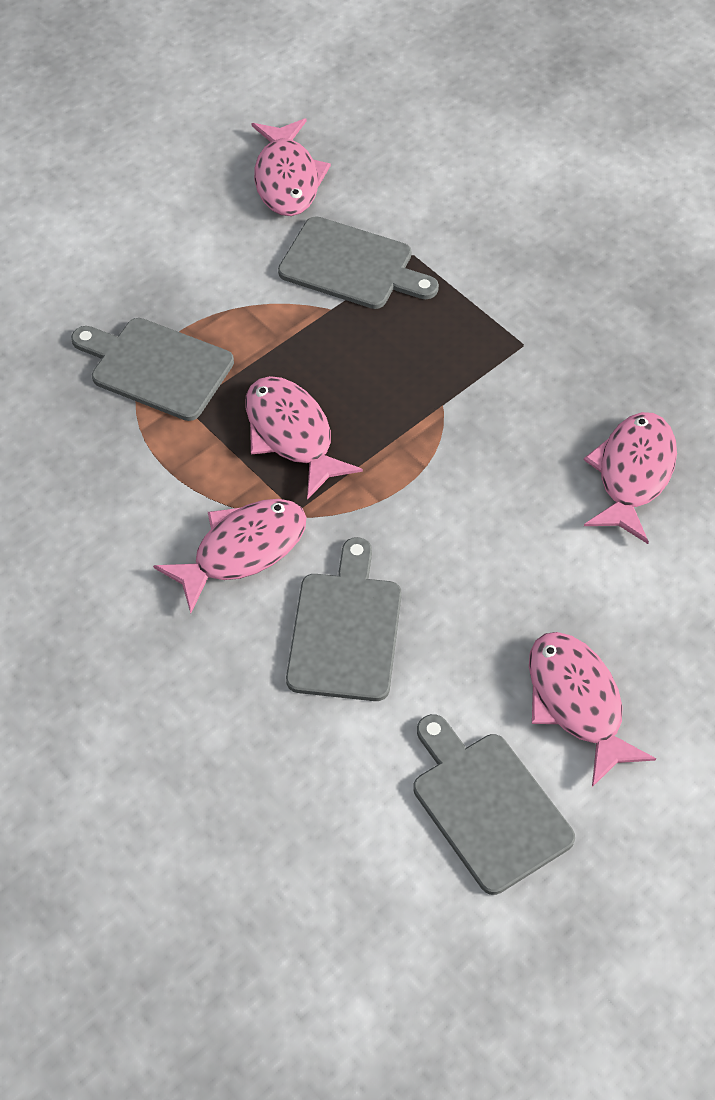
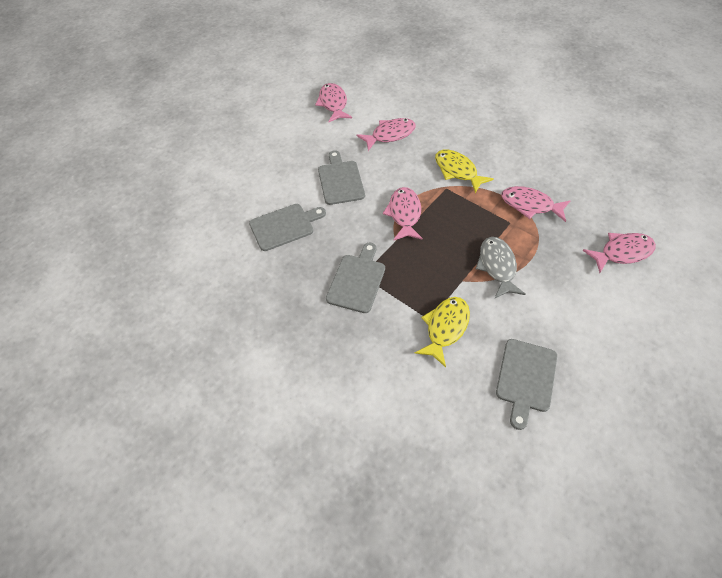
grey fish: none = 0 -> [476,237,526,298] = 1
yellow fish: none = 0 -> [415,297,470,367] [435,149,494,193] = 2

